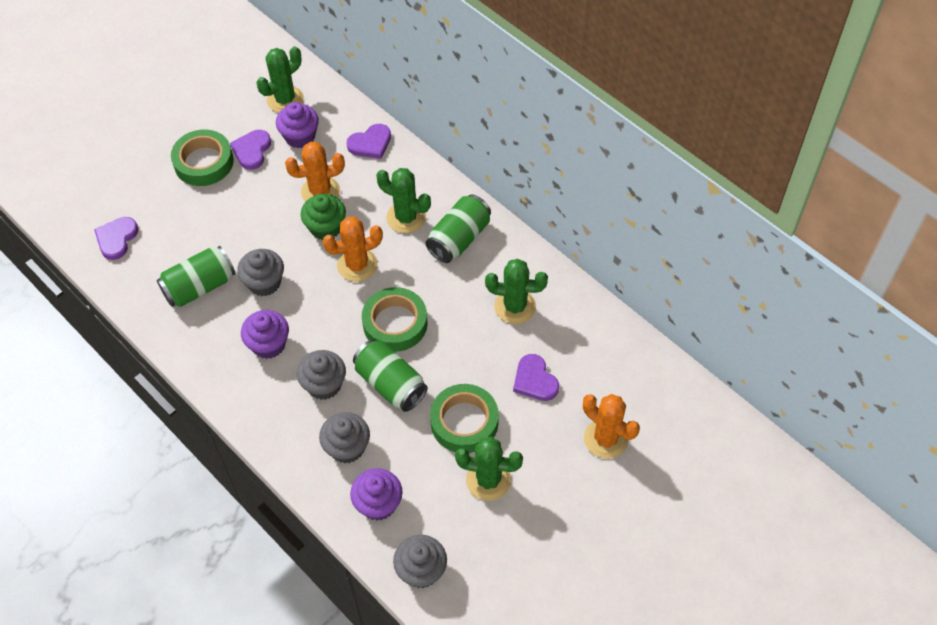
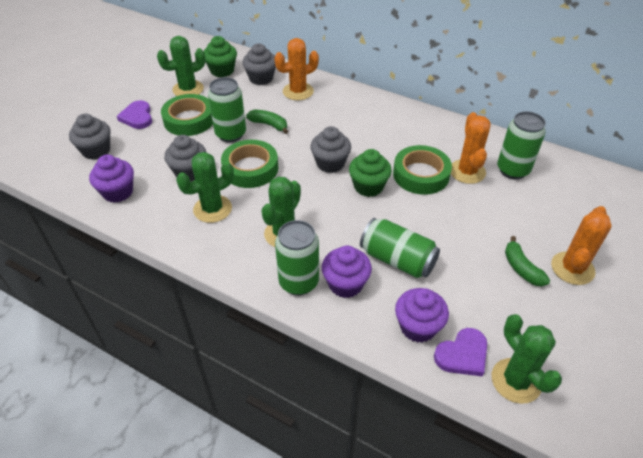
green banana: none = 0 -> [246,110,288,134] [505,236,550,287] = 2
green can: [157,246,236,307] [353,339,428,412] [425,194,491,263] = 3 -> [208,77,246,142] [275,220,319,295] [360,218,440,278] [497,111,546,179] = 4
green cupcake: [301,194,346,240] = 1 -> [204,36,237,77] [349,149,392,197] = 2
purple heart: [94,217,138,260] [230,130,271,170] [346,124,391,159] [513,354,559,401] = 4 -> [117,100,152,129] [434,328,487,377] = 2

